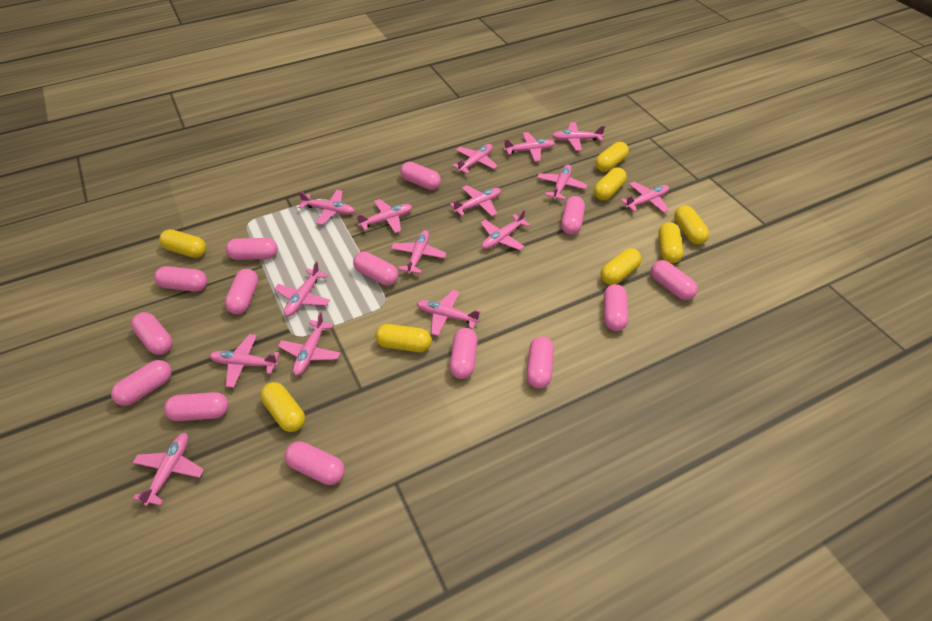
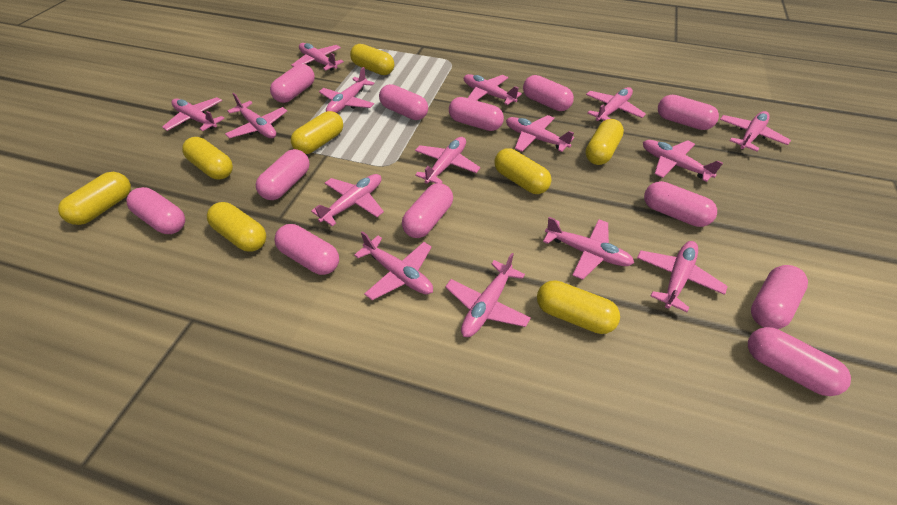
pink capsule: [111,360,172,406] [131,312,173,355] [154,266,207,292] [164,392,229,421] [225,269,258,314] [226,238,278,260] [285,442,345,485] [353,252,398,286] [400,162,441,190] [449,328,478,379] [527,336,554,389] [561,196,585,235] [604,284,628,331] [651,260,698,300] = 14 -> [127,187,185,234] [256,149,310,200] [270,64,315,103] [274,224,339,275] [379,84,428,120] [402,183,453,238] [449,97,504,131] [523,75,574,111] [644,181,717,227] [658,95,719,130] [748,327,851,396] [751,265,808,329] = 12

